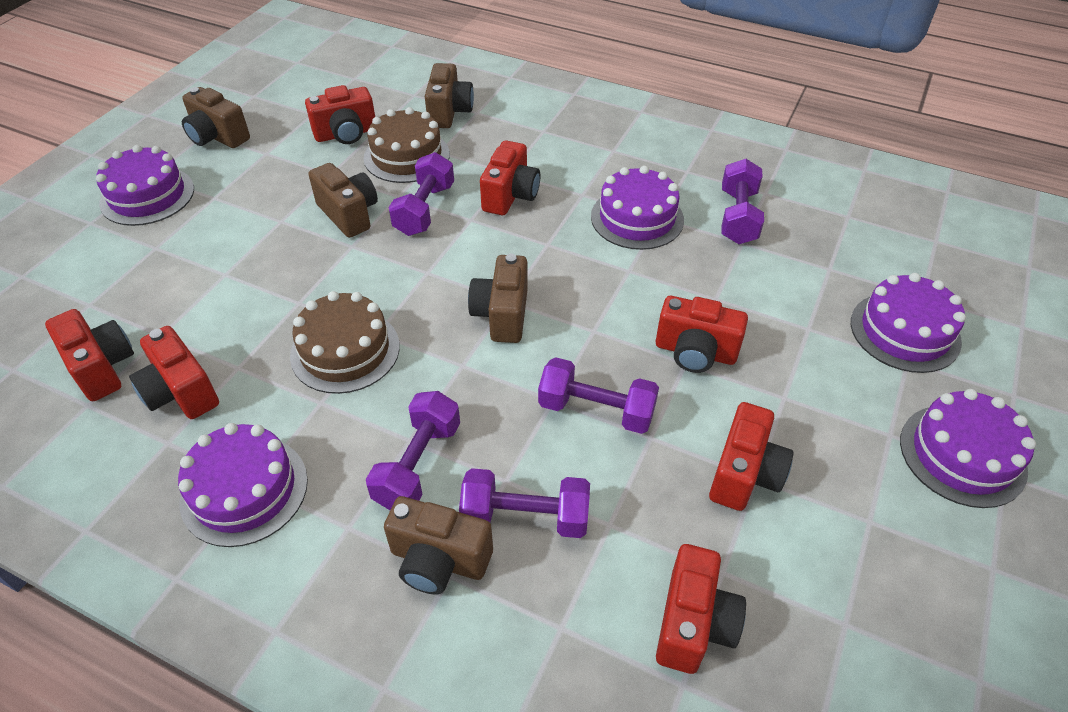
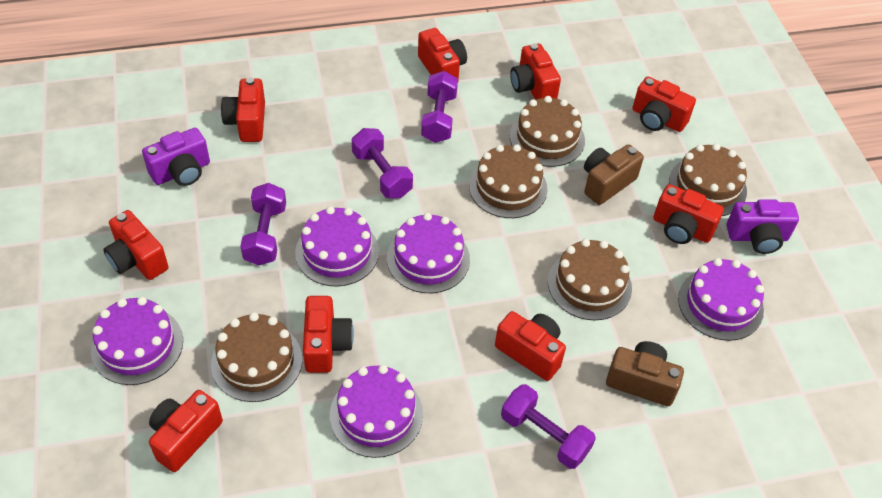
brown cake: [290,291,400,394] [364,107,450,183] = 2 -> [211,312,302,402] [469,144,548,218] [510,96,585,167] [548,239,632,320] [669,143,747,216] = 5
brown camera: [182,87,250,148] [308,163,378,238] [384,496,493,595] [425,63,474,128] [468,254,528,343] = 5 -> [584,144,644,205] [606,341,684,406] = 2
purple camera: none = 0 -> [142,128,210,186] [727,199,799,254] = 2
purple dumbbell: [366,391,460,510] [389,152,454,236] [459,468,590,538] [538,357,659,434] [721,159,764,244] = 5 -> [240,183,286,265] [352,128,413,198] [421,71,458,143] [501,384,596,469] = 4
red camera: [45,309,134,401] [129,326,219,419] [305,85,375,144] [480,140,540,215] [656,296,748,373] [656,544,746,674] [709,402,793,511] = 7 -> [103,210,169,280] [149,390,223,472] [221,77,265,142] [303,296,354,373] [418,28,467,80] [495,311,566,381] [510,43,561,100] [633,77,696,132] [653,184,724,244] = 9

